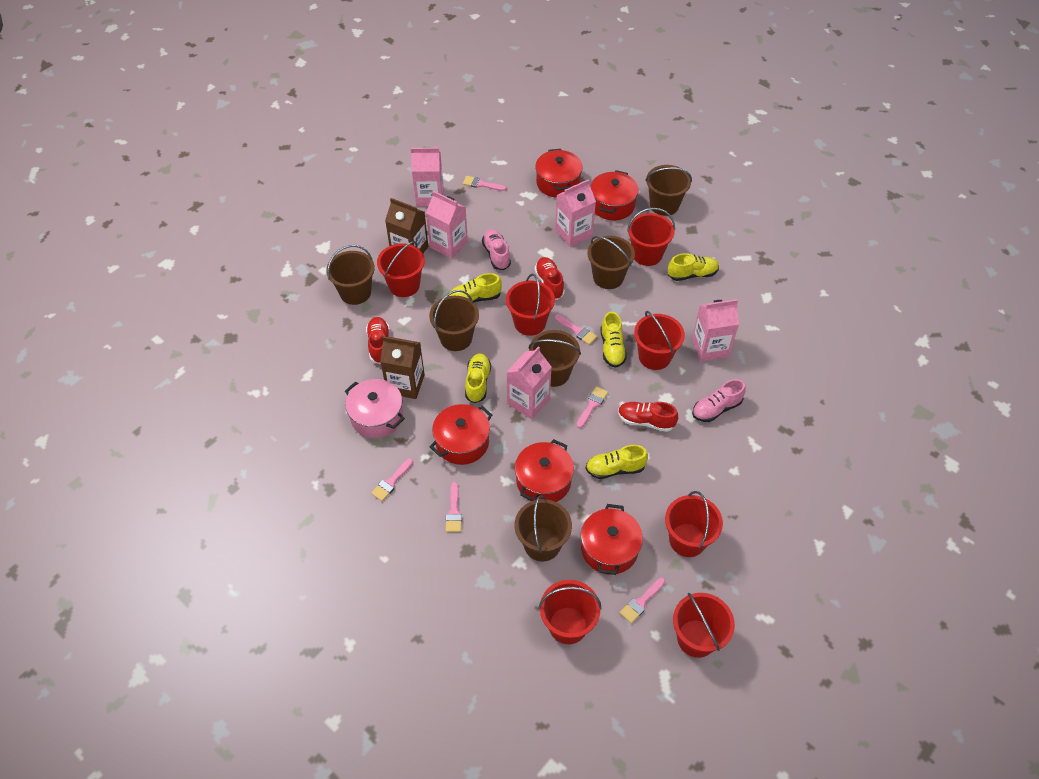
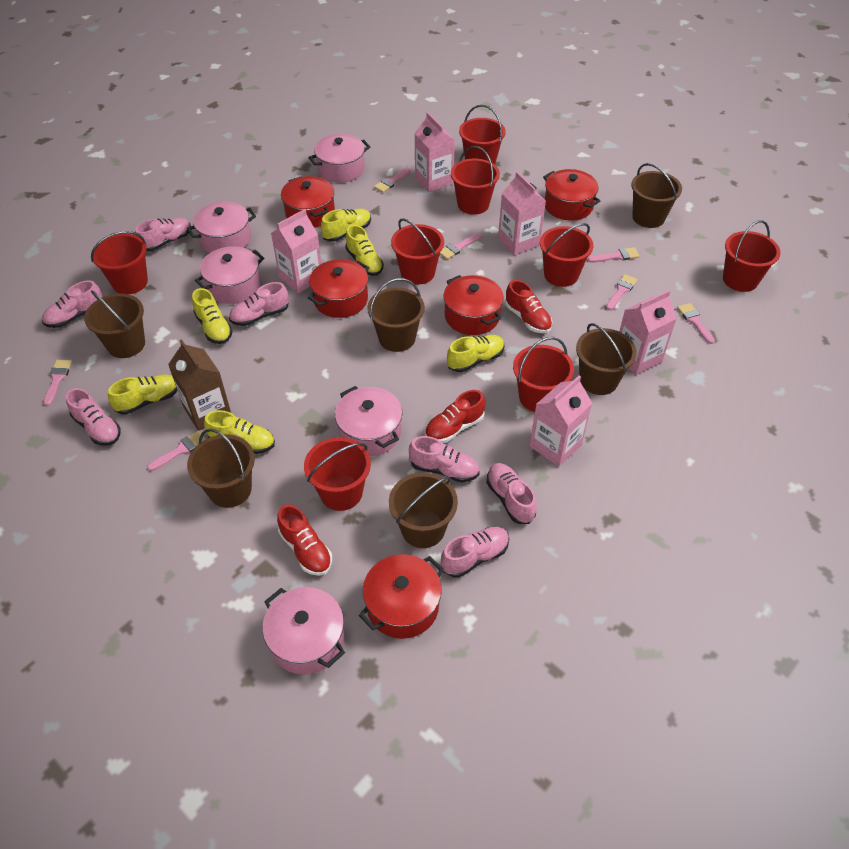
brown carton: [380,336,425,399] [385,198,428,253] = 2 -> [168,339,231,431] = 1
pink brush: [371,458,413,501] [446,482,462,532] [463,176,506,191] [555,314,598,345] [576,386,608,428] [620,578,665,623] = 6 -> [43,360,72,406] [147,431,206,471] [374,167,411,193] [440,233,482,259] [588,247,640,262] [606,274,637,310] [677,303,715,344] = 7
pink pot: [345,379,405,438] = 1 -> [187,202,256,253] [195,246,264,304] [263,587,345,675] [308,134,370,183] [335,386,403,456] = 5
pink shoe: [482,229,511,270] [692,379,746,422] = 2 -> [42,280,102,328] [66,388,121,445] [135,218,191,252] [229,282,289,326] [409,436,480,483] [441,527,509,578] [486,463,537,524] = 7
red bucket: [377,241,425,297] [506,274,555,336] [539,580,601,644] [627,208,675,266] [634,311,685,370] [665,491,723,557] [673,593,735,658] = 7 -> [91,231,148,294] [304,437,371,511] [391,218,444,285] [451,146,500,215] [459,105,506,165] [513,337,574,412] [540,223,593,287] [723,220,781,292] = 8
yellow shoe: [449,273,502,302] [465,353,491,403] [586,445,648,479] [600,312,627,368] [668,253,719,281] = 5 -> [108,374,177,415] [192,288,233,344] [204,410,275,454] [321,209,371,242] [345,225,384,276] [447,335,505,372] = 6

